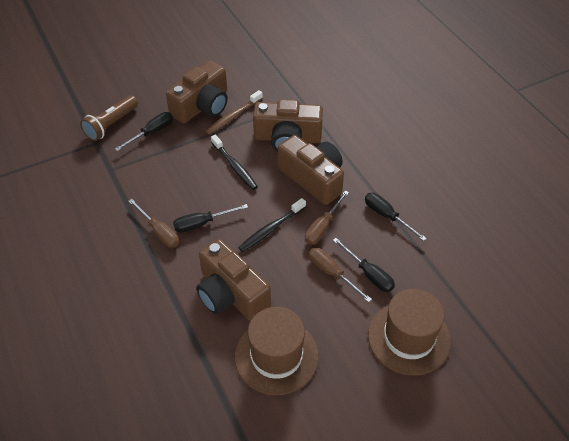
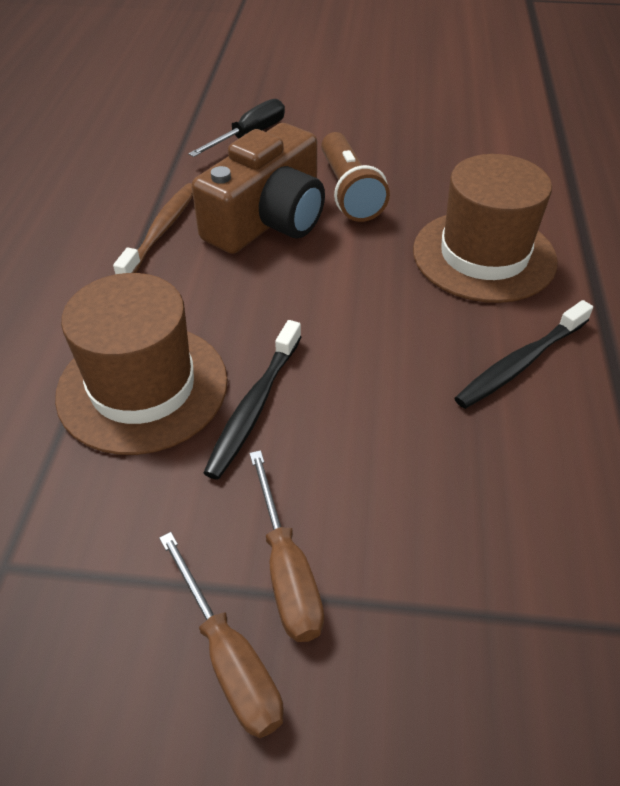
black screwdriver: [115,112,173,151] [173,204,248,233] [333,238,395,292] [365,193,427,241] = 4 -> [188,99,285,157] = 1
brown camera: [166,61,228,123] [196,239,271,321] [253,99,323,152] [278,135,344,205] = 4 -> [192,123,325,254] = 1
brown screwdriver: [128,199,179,248] [305,191,349,245] [309,248,372,302] = 3 -> [159,532,284,738] [249,450,324,642] = 2

